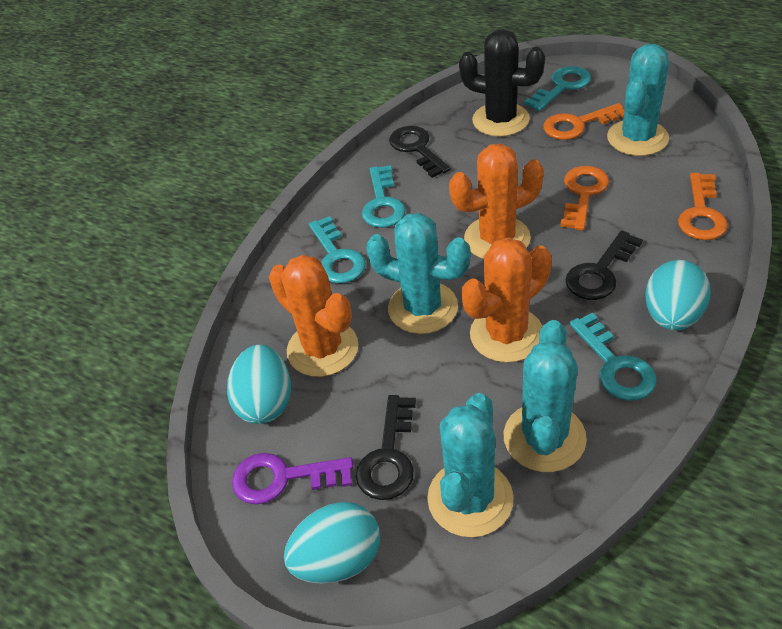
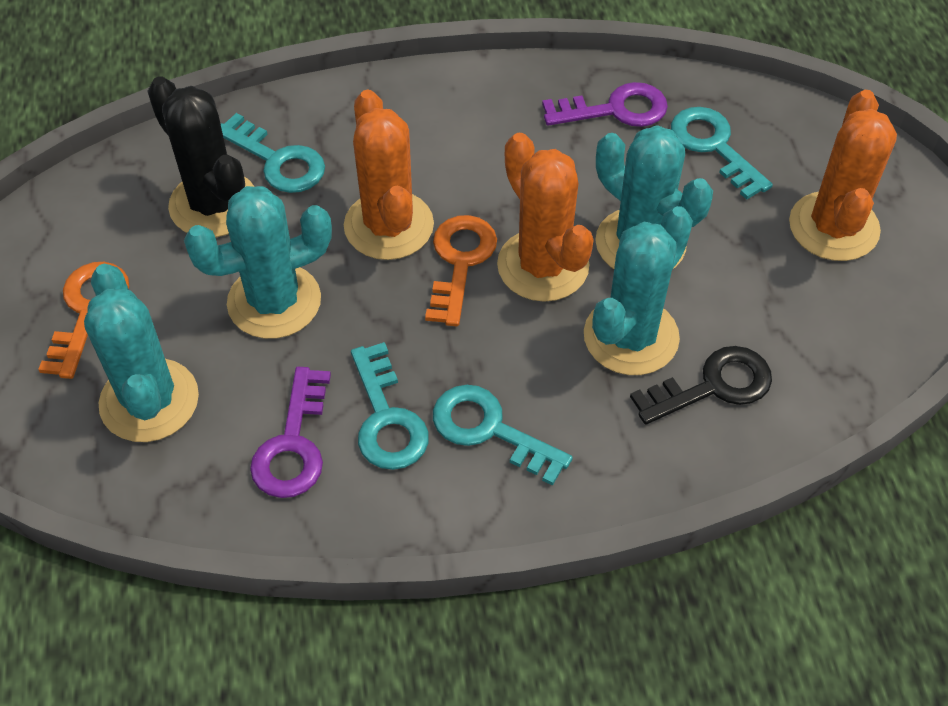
black key: [356,395,416,500] [389,126,451,178] [565,230,643,300] = 3 -> [630,346,772,425] = 1
orange key: [543,103,624,140] [560,166,609,230] [678,173,728,240] = 3 -> [38,262,129,379] [425,215,497,326] = 2
purple key: [232,453,353,505] = 1 -> [250,367,331,498] [542,82,668,127] = 2
turquoise egg: [227,345,291,424] [284,502,380,584] [645,260,711,330] = 3 -> none = 0

